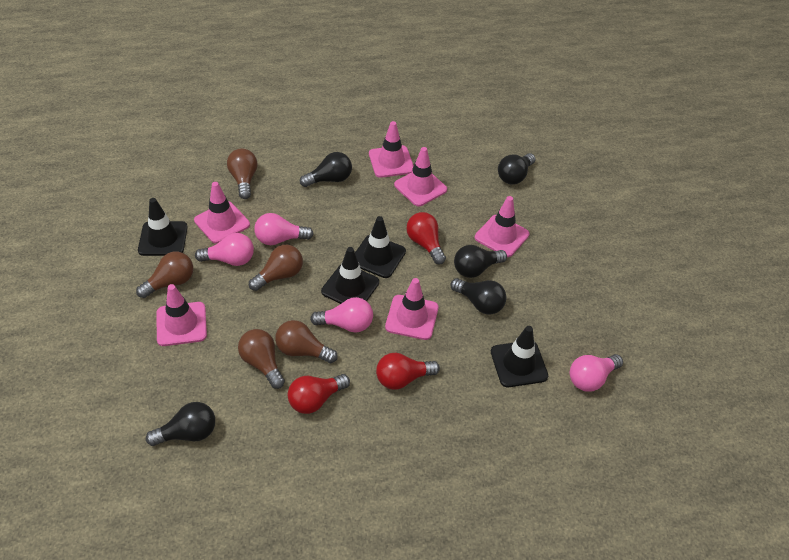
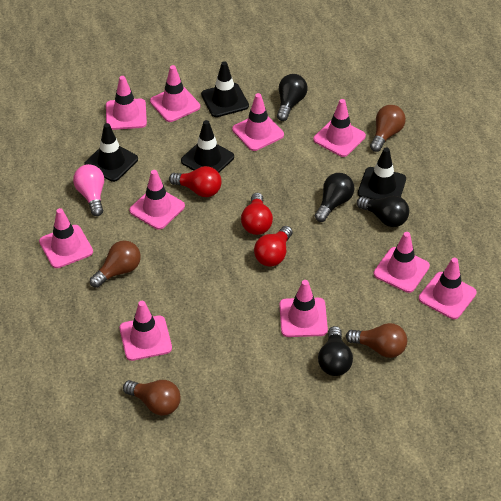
black light bulb: [146,402,215,446] [300,152,352,187] [451,278,506,314] [454,245,507,278] [498,153,535,184] = 5 -> [277,74,307,121] [315,173,354,222] [318,326,353,376] [357,196,409,227] = 4
brown light bulb: [136,252,193,298] [227,148,257,199] [238,329,285,389] [249,245,303,291] [275,320,338,363] = 5 -> [90,240,141,288] [123,380,181,416] [346,323,407,358] [370,105,406,152] = 4
pink light bulb: [195,233,254,266] [254,213,314,245] [310,297,373,333] [570,354,623,392] = 4 -> [73,164,104,216] = 1
pink traffic cone: [157,284,207,346] [194,182,250,244] [369,121,414,178] [385,278,439,340] [394,147,447,206] [475,196,529,257] = 6 -> [39,208,93,268] [106,76,147,130] [120,301,172,361] [129,170,185,230] [150,65,200,122] [232,93,284,151] [279,280,328,337] [313,99,366,157] [373,232,430,293] [419,258,477,319] = 10

